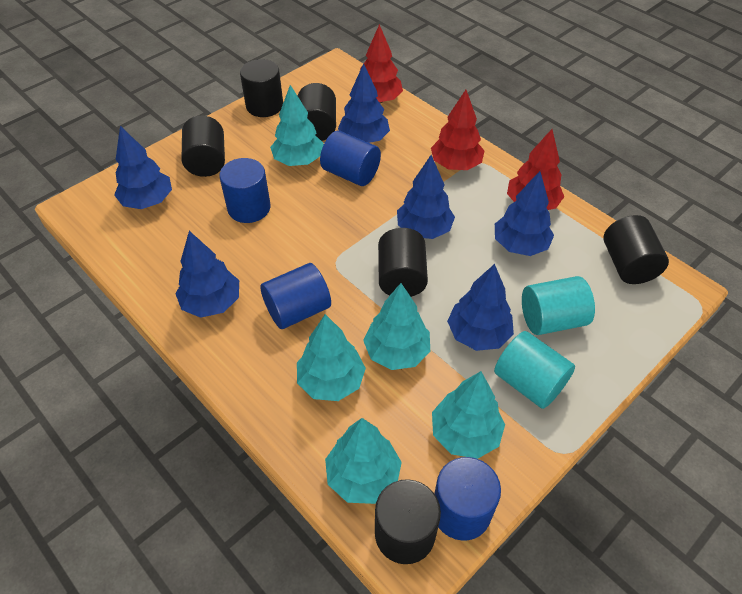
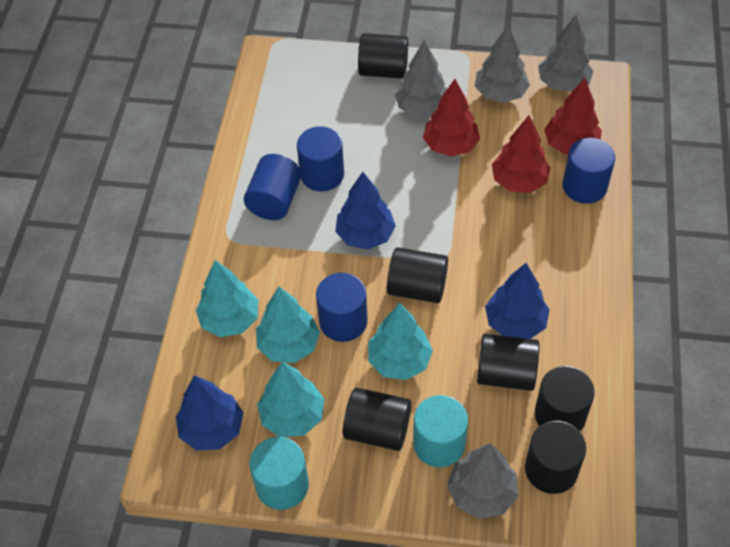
blue tree: [114,126,172,209] [175,231,239,318] [338,63,390,143] [397,155,455,239] [447,264,514,351] [495,171,554,256] = 6 -> [176,375,243,451] [335,172,396,250] [485,263,550,339] = 3
grey tree: none = 0 -> [395,40,447,117] [447,443,518,519] [475,25,530,103] [538,15,593,92] = 4
turquoise tree: [270,85,324,166] [297,314,366,401] [325,418,402,504] [363,283,430,370] [432,371,505,459] = 5 -> [196,260,259,337] [256,287,320,363] [257,362,324,437] [368,303,433,380] = 4

